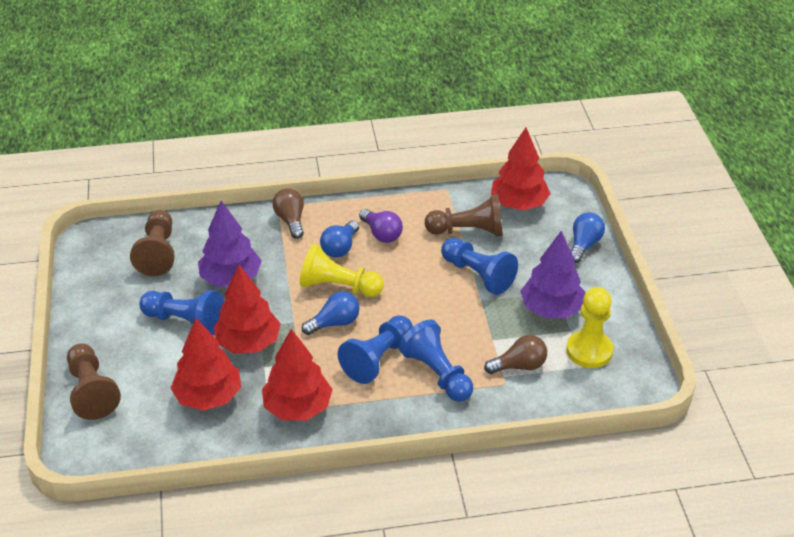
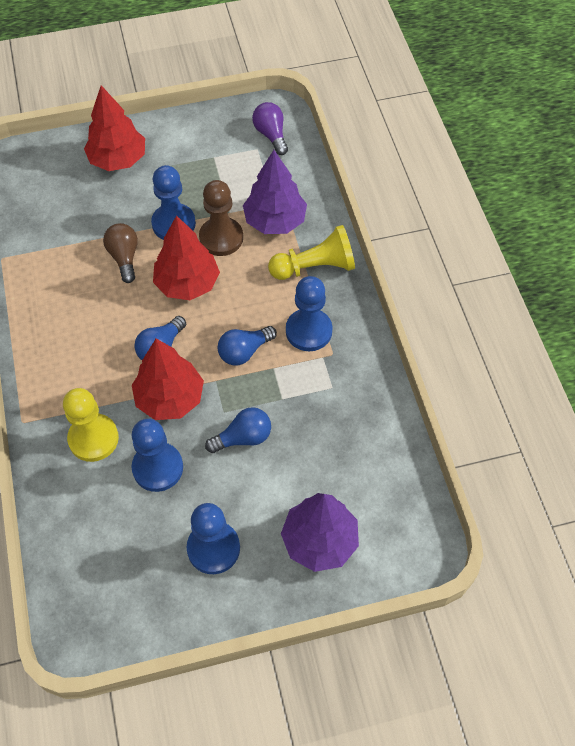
brown light bulb: [272,188,304,239] [484,335,547,374] = 2 -> [103,223,138,283] = 1
brown pawn: [67,343,121,420] [130,210,175,276] [425,194,503,237] = 3 -> [199,180,243,256] = 1
red tree: [171,318,241,410] [213,265,281,354] [262,329,333,420] [491,128,551,210] = 4 -> [84,85,145,171] [132,339,204,420] [153,215,220,300] = 3

